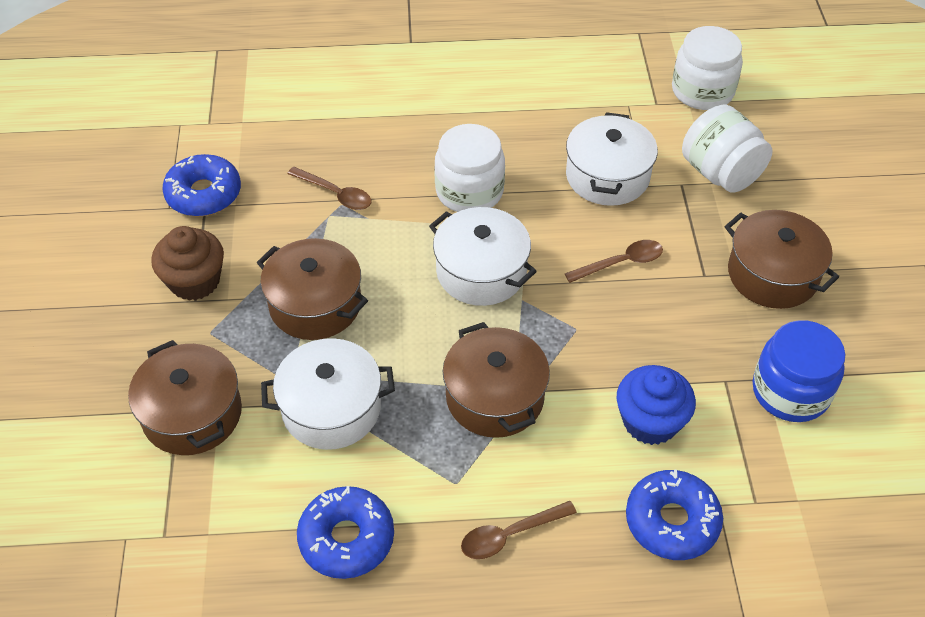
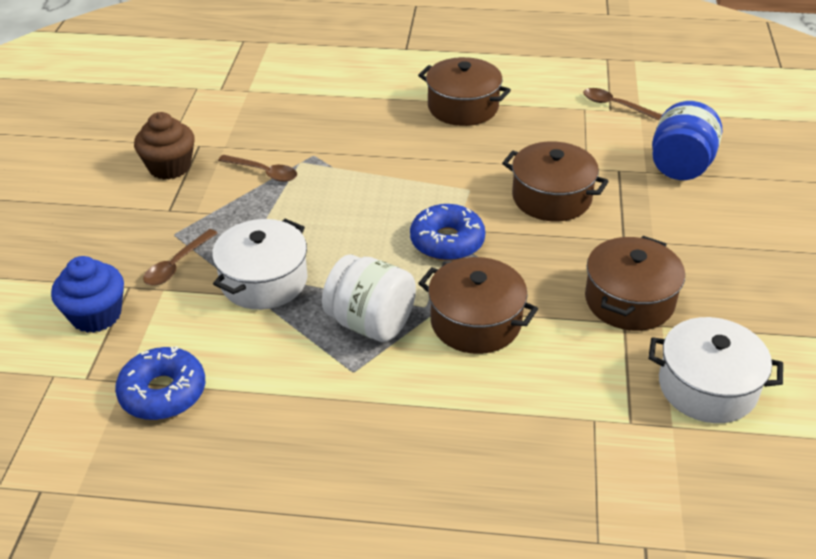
blue donut: [162,154,241,217] [297,486,394,579] [626,470,723,560] = 3 -> [115,346,205,420] [410,204,485,261] = 2
white jar: [434,124,505,212] [672,26,743,110] [682,105,772,193] = 3 -> [322,254,416,342] = 1
white pot: [261,338,395,450] [429,207,537,306] [566,112,658,206] = 3 -> [212,219,308,310] [648,317,783,423] = 2

